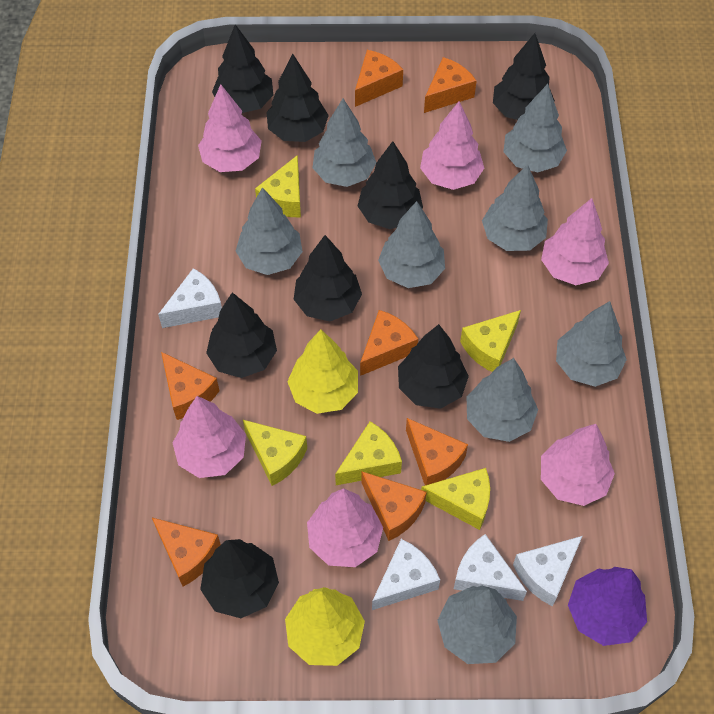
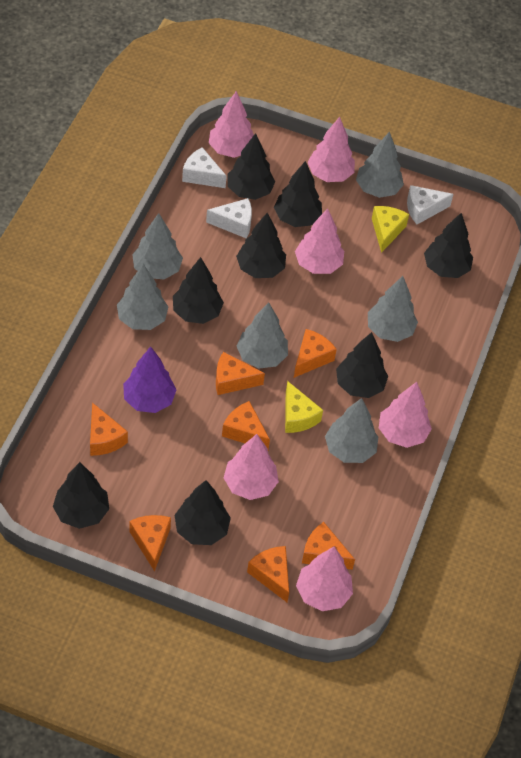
grey tree: [236,187,303,275] [313,99,376,187] [378,201,445,288] [437,585,517,664] [467,358,538,442] [482,164,548,251] [503,84,567,172] [556,301,627,387] = 8 -> [117,264,168,330] [132,213,183,279] [237,302,288,368] [325,398,378,463] [356,132,404,198] [368,276,418,342] = 6
white cheese: [158,268,222,328] [372,539,440,610] [454,534,527,601] [513,536,582,606] = 4 -> [182,147,227,188] [206,198,252,239] [407,185,453,224] = 3
yellow cheese: [243,420,307,486] [255,155,301,217] [335,421,402,485] [421,468,490,530] [460,310,521,372] = 5 -> [285,381,323,433] [372,206,409,253] = 2
yellow tree: [285,587,365,666] [287,330,358,414] = 2 -> none = 0

